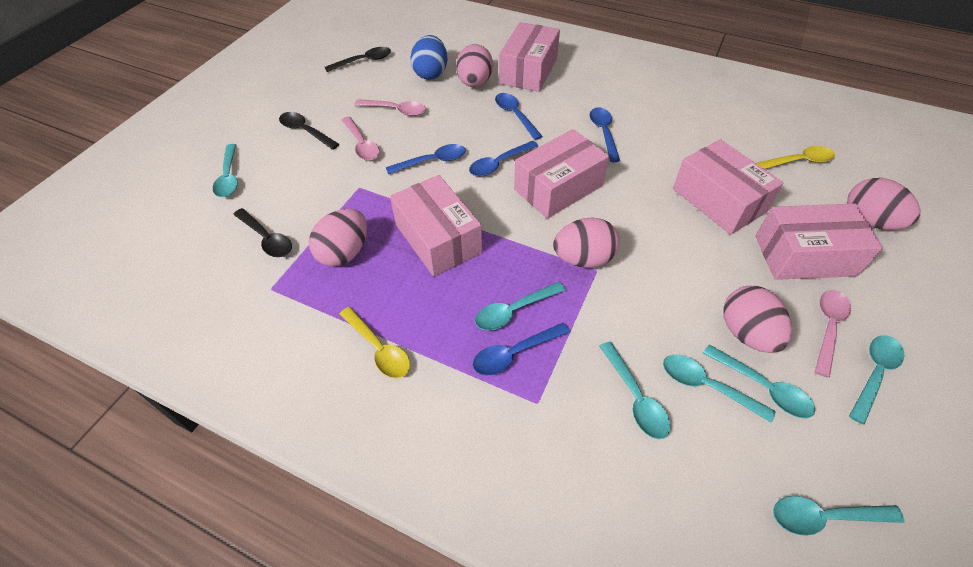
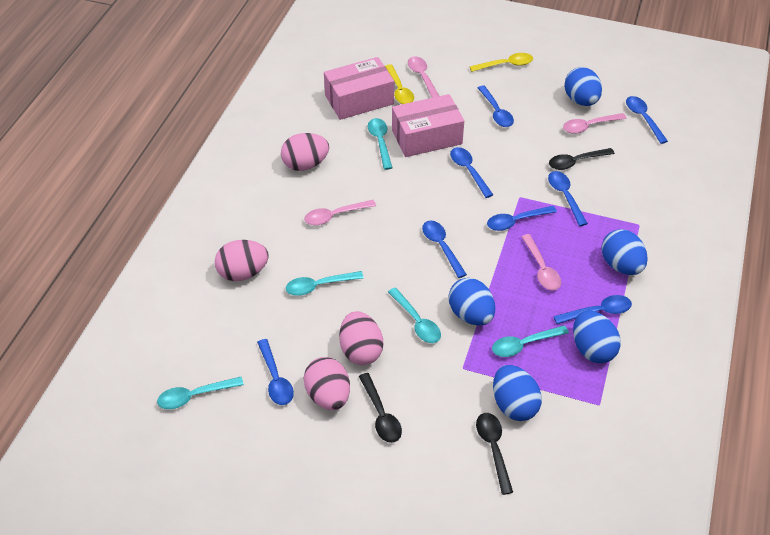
blue egg: [410,35,448,80] = 1 -> [449,278,495,326] [493,365,542,421] [564,67,602,106] [573,310,621,363] [601,229,648,275] = 5
blue spoon: [386,144,466,174] [469,141,538,177] [473,323,570,376] [495,93,543,140] [590,107,620,162] = 5 -> [257,339,294,405] [422,220,467,278] [450,147,493,198] [478,85,514,127] [487,206,557,231] [548,171,588,226] [553,295,632,324] [626,96,668,144] = 8
pink box: [390,175,482,277] [499,22,560,92] [514,129,609,218] [673,139,783,235] [755,203,883,280] = 5 -> [324,57,394,120] [392,94,464,157] = 2
pink egg: [309,209,367,267] [456,44,493,87] [553,217,620,268] [723,286,792,353] [847,178,920,230] = 5 -> [215,240,269,281] [281,133,329,171] [303,357,350,410] [339,311,383,365] = 4
pink spoon: [342,116,380,161] [355,99,426,116] [815,290,851,378] = 3 -> [304,200,376,225] [408,56,439,98] [521,234,561,290] [563,113,627,134] = 4
turquoise spoon: [213,144,238,197] [475,282,566,331] [599,341,671,439] [663,355,776,423] [703,344,815,418] [773,496,905,536] [849,335,904,425] = 7 -> [157,377,244,409] [286,271,364,296] [368,118,392,170] [388,287,441,343] [492,325,569,357] = 5

